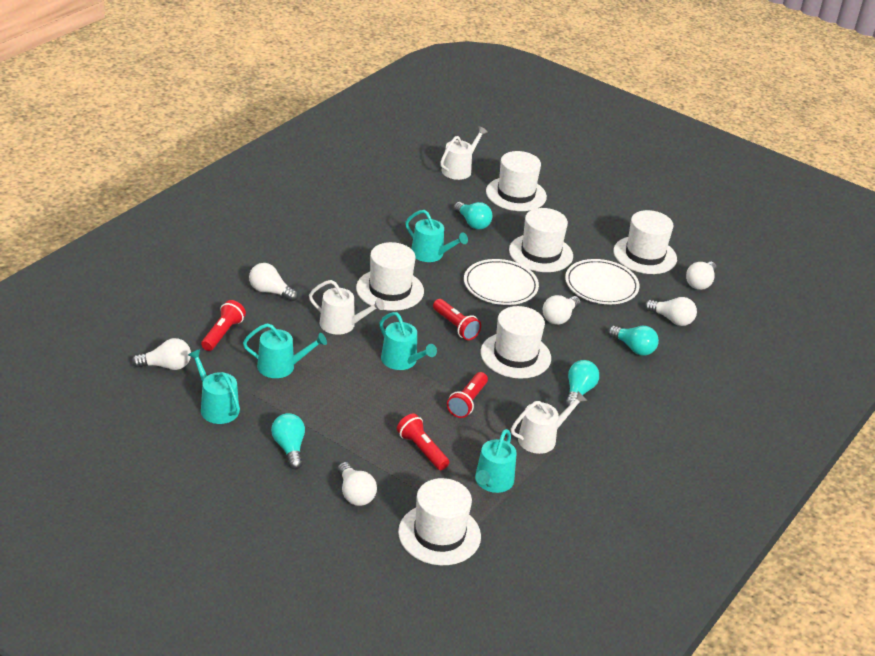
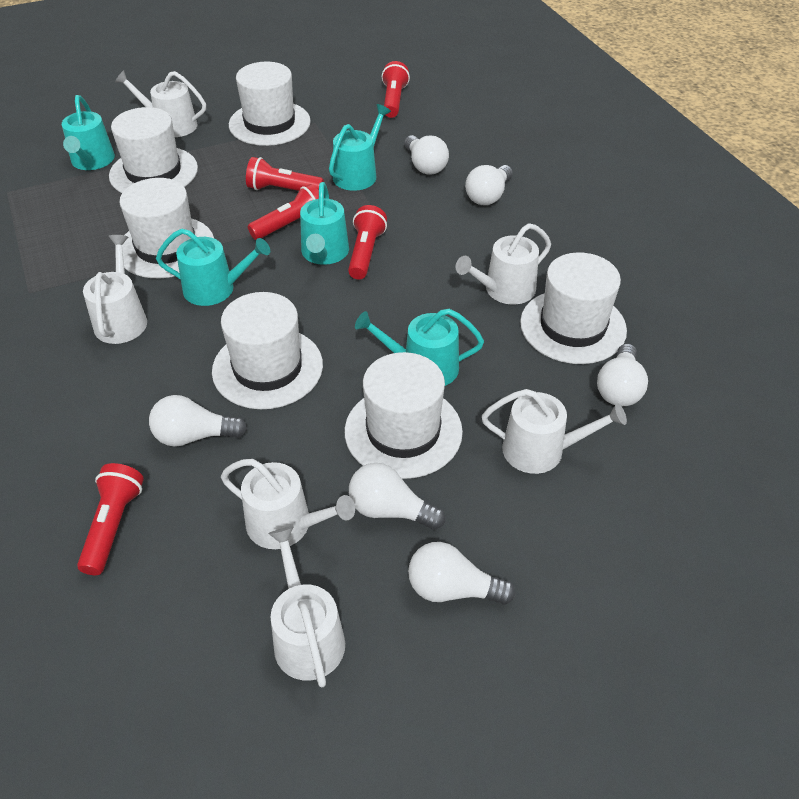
red flashlight: [201,300,246,351] [397,413,449,470] [433,299,481,340] [447,372,488,418] = 4 -> [77,463,144,575] [246,157,324,191] [248,184,319,240] [348,205,387,279] [382,61,410,118] = 5
turquoise light bulb: [271,413,305,470] [454,202,493,229] [565,360,599,409] [608,326,659,356] = 4 -> none = 0
white plate: [464,259,539,305] [565,259,640,304] = 2 -> none = 0
white watering can: [309,280,385,335] [440,126,488,180] [511,391,587,454] = 3 -> [83,235,147,344] [115,70,206,137] [221,459,355,549] [268,526,345,687] [456,223,551,304] [482,389,627,474] = 6

